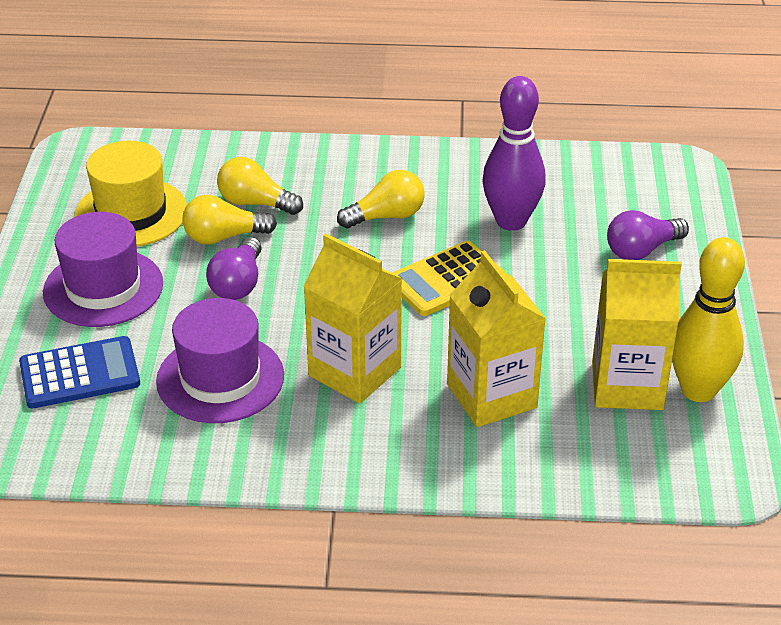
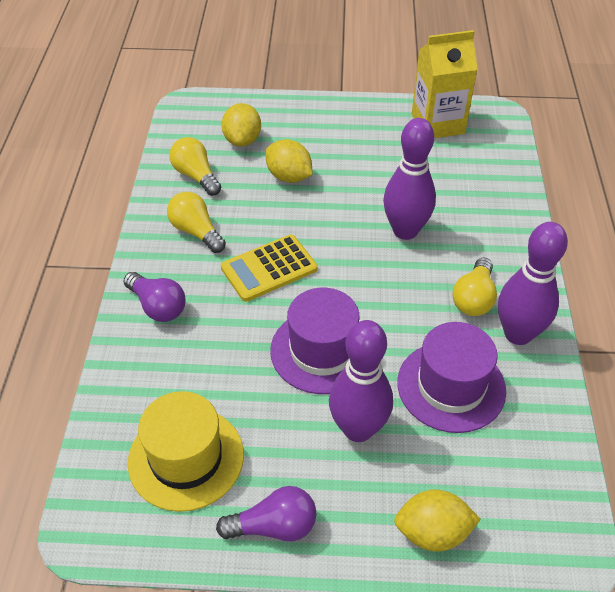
blue calculator: [19,336,140,408] = 1 -> none = 0
purple bowling pin: [482,76,546,231] = 1 -> [329,320,393,442] [383,118,436,240] [498,222,568,345] = 3
yellow bowling pin: [672,237,745,402] = 1 -> none = 0
yellow carton: [303,234,402,404] [447,250,546,427] [592,259,682,410] = 3 -> [412,30,478,138] = 1
yellow lemon: none = 0 -> [221,103,261,147] [266,139,312,183] [394,489,481,552] = 3

